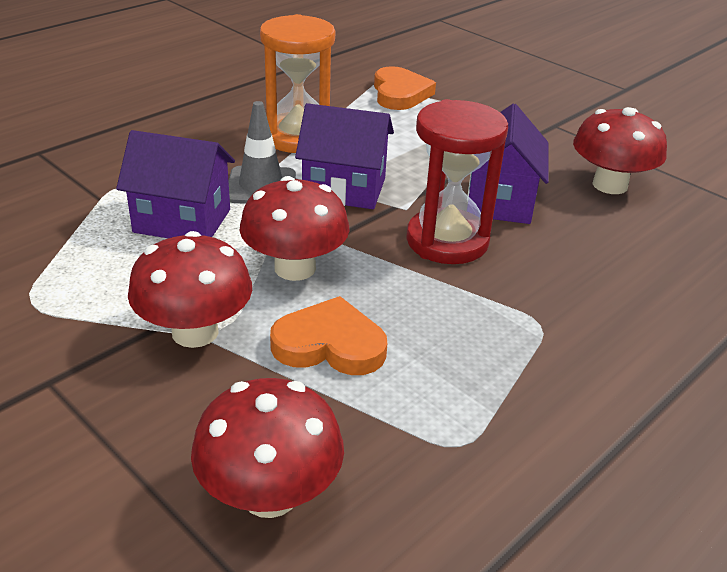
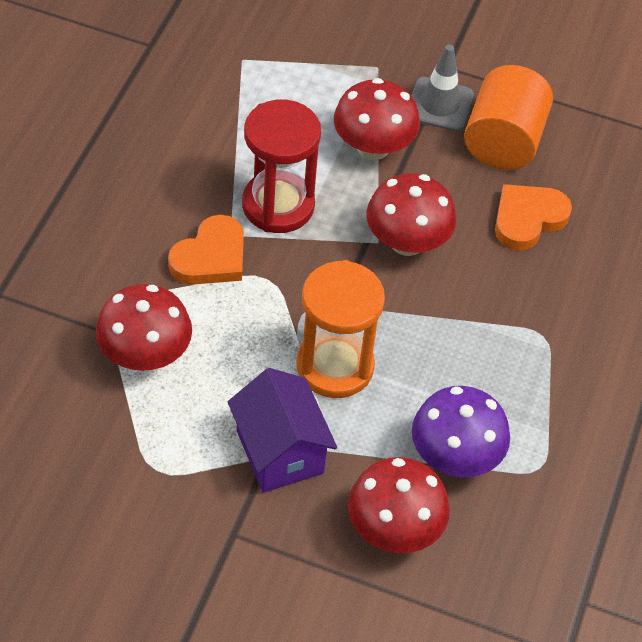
orange cylinder: none = 0 -> [464,65,553,170] = 1
purple house: [116,130,235,238] [295,103,394,209] [467,104,549,224] = 3 -> [228,368,337,493] = 1
purple mushroom: none = 0 -> [412,386,510,477] = 1

